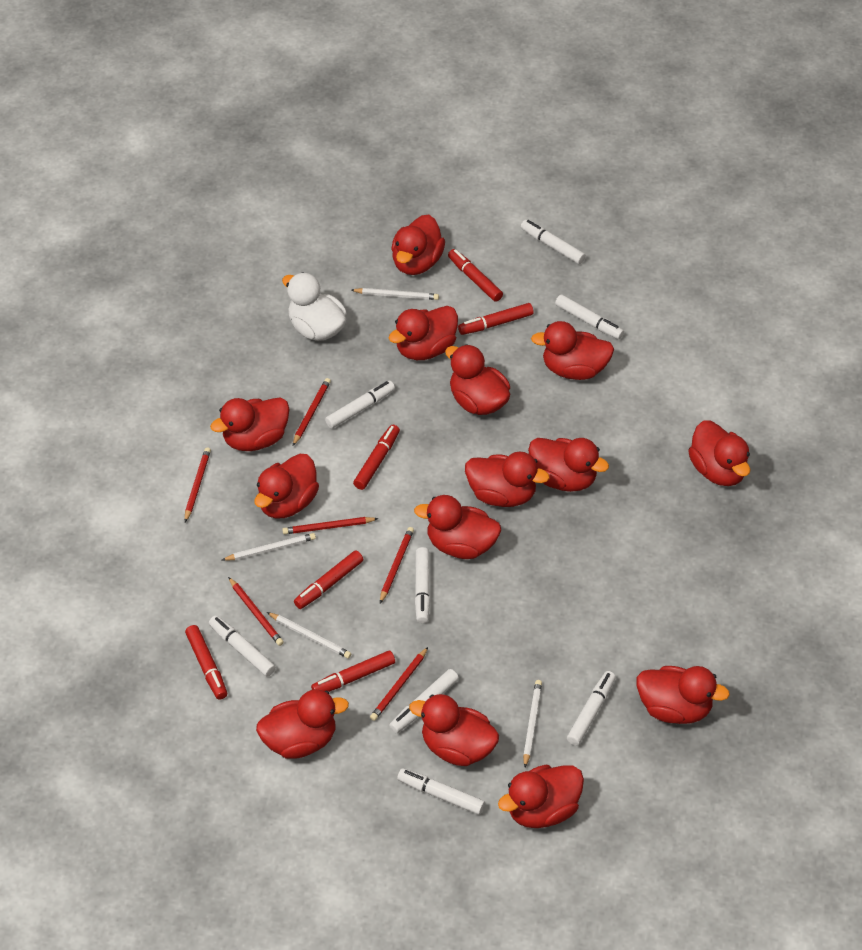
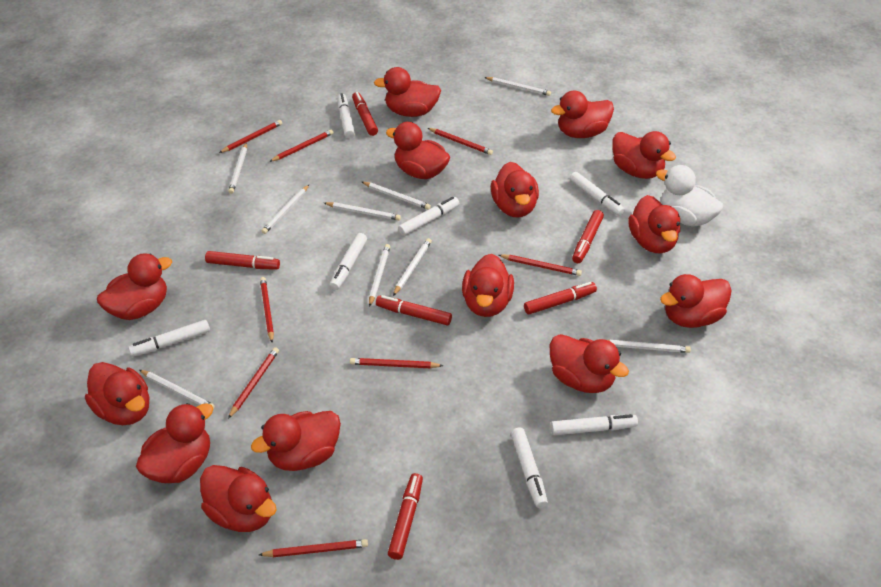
red pencil: [185,447,211,522] [228,577,284,646] [282,517,378,534] [293,378,331,446] [370,647,428,721] [380,527,414,603] = 6 -> [219,120,282,153] [228,347,279,419] [259,539,368,557] [260,277,274,343] [269,129,334,162] [350,358,443,368] [428,128,493,155] [498,255,582,276] = 8
white marker: [209,616,276,677] [325,381,395,429] [389,669,459,733] [397,769,485,815] [415,547,430,623] [521,220,586,264] [555,295,624,339] [567,671,616,746] = 8 -> [128,320,210,357] [330,233,367,290] [337,93,355,139] [398,197,459,236] [511,427,548,508] [551,414,638,435] [570,172,625,216] = 7
white pencil: [222,533,316,561] [267,612,351,659] [351,288,439,300] [523,680,542,767] = 4 -> [139,370,215,410] [228,142,247,194] [261,185,309,234] [324,202,401,220] [362,182,431,210] [369,244,390,307] [393,238,432,296] [484,77,551,96] [608,340,691,353] = 9

